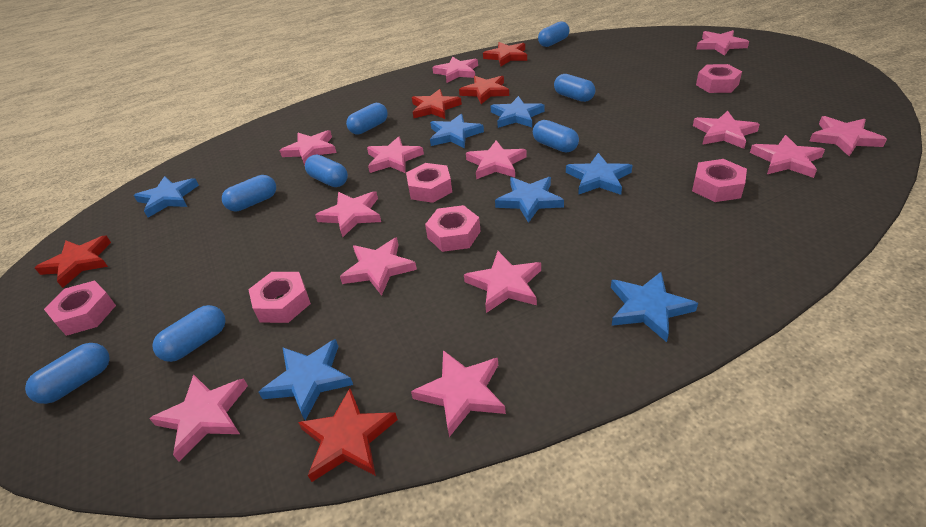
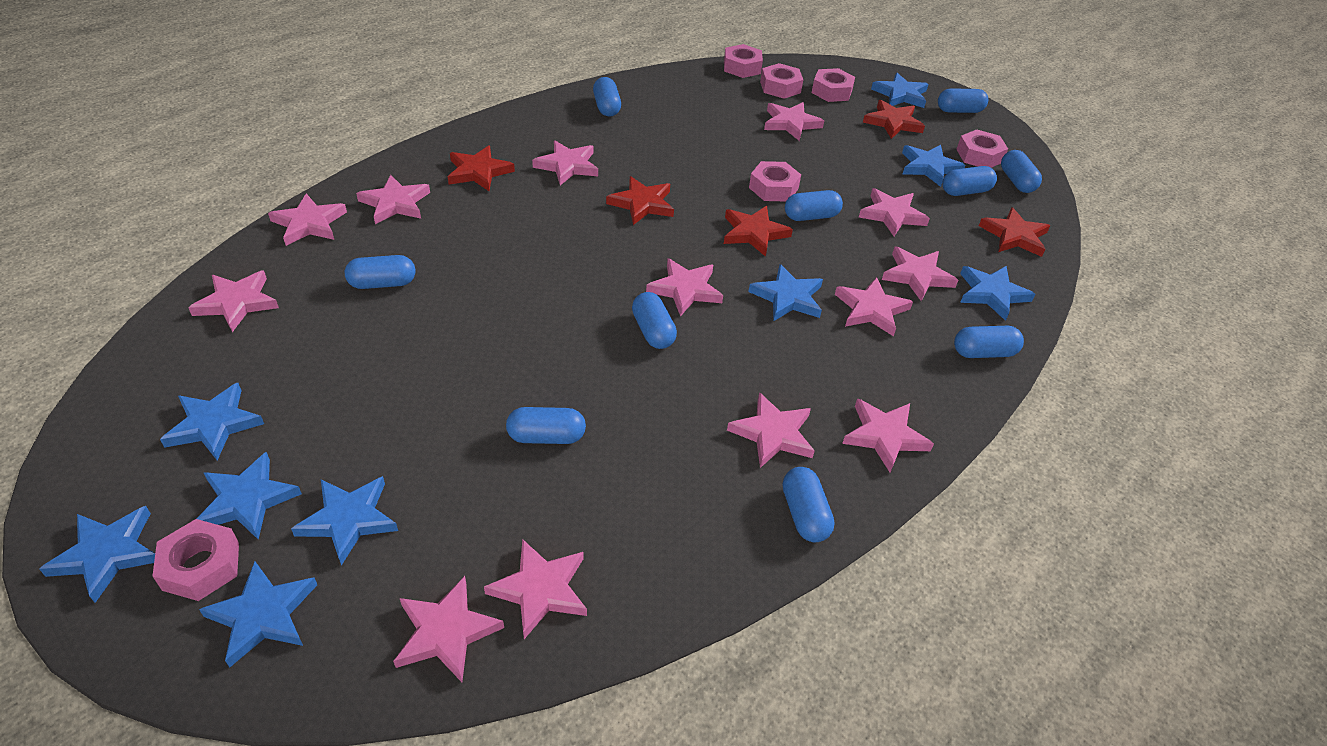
blue capsule: [25,343,110,404] [152,305,225,362] [222,175,276,211] [305,155,348,187] [346,103,388,135] [533,120,579,152] [538,21,570,47] [554,74,596,102] = 8 -> [345,255,415,289] [506,407,586,444] [593,77,621,117] [632,292,677,349] [783,467,835,542] [785,190,843,221] [938,88,988,113] [942,166,997,196] [954,326,1024,358] [1001,150,1042,193] = 10
blue star: [134,176,199,218] [259,339,353,420] [430,114,484,148] [490,96,545,128] [495,177,564,223] [566,153,632,195] [611,272,698,342] = 7 -> [39,506,155,603] [160,383,264,461] [197,452,302,540] [199,561,317,668] [291,476,398,566] [749,264,823,321] [871,73,929,108] [902,145,965,187] [960,266,1035,321] = 9

